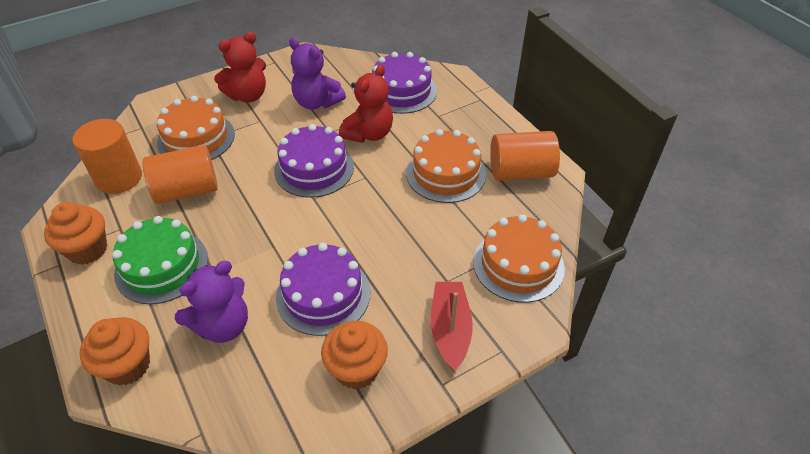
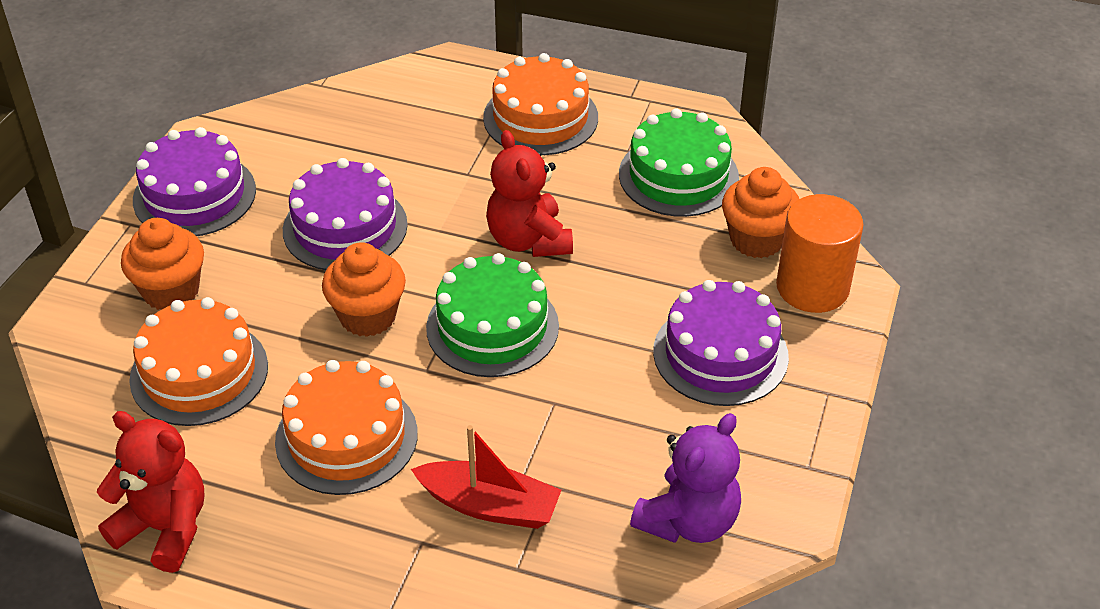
green cake: [112,216,208,304] = 1 -> [426,253,559,377] [619,108,739,217] = 2
orange cylinder: [73,119,142,194] [142,145,218,204] [490,131,560,181] = 3 -> [776,194,864,313] = 1
purple teddy bear: [175,261,248,343] [289,38,346,110] = 2 -> [630,413,741,543] = 1

